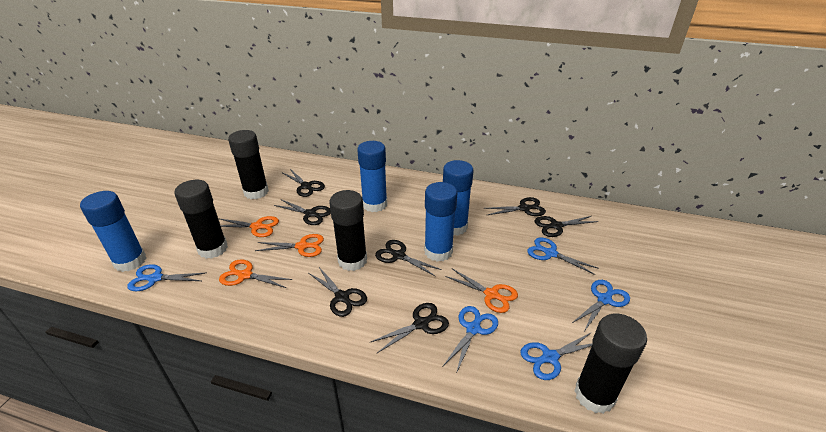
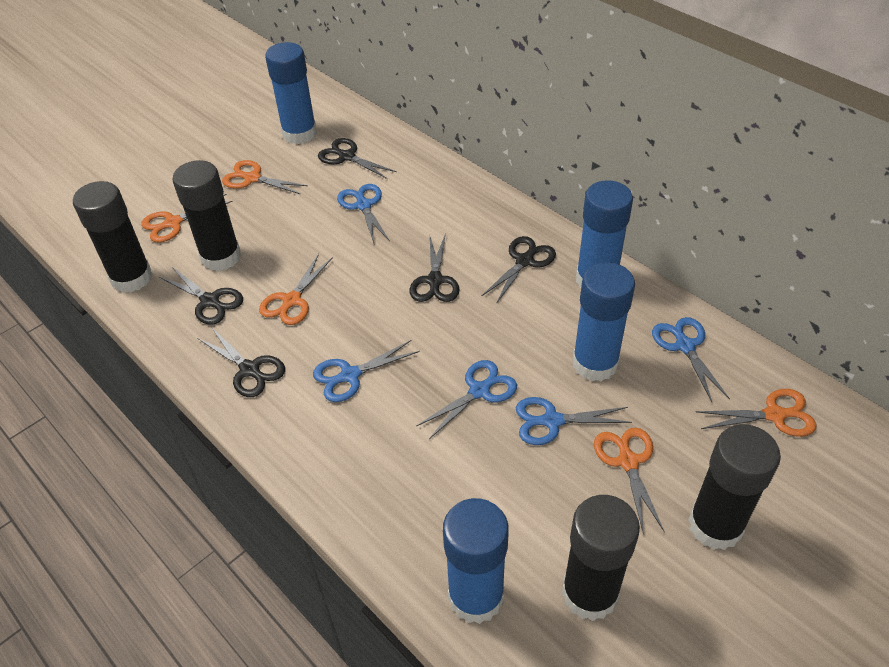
black scissors: [274,199,331,225] [283,169,325,197] [309,267,367,317] [371,303,449,353] [375,240,442,277] [484,197,546,216] [535,216,598,237] = 7 -> [159,266,243,325] [197,327,285,397] [318,138,397,179] [409,233,459,302] [482,236,556,304] = 5
orange scissors: [218,216,279,237] [219,259,292,288] [255,234,324,257] [445,269,518,313] = 4 -> [141,194,233,243] [222,160,308,194] [259,254,333,325] [594,428,665,535] [696,389,817,437] = 5

